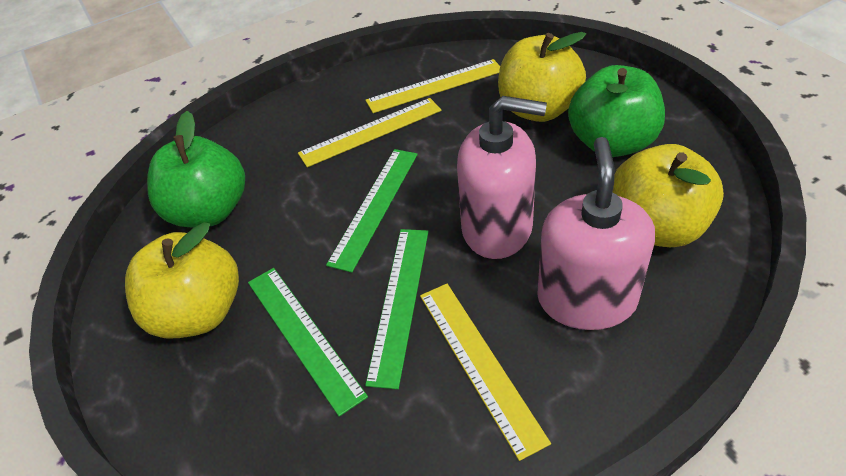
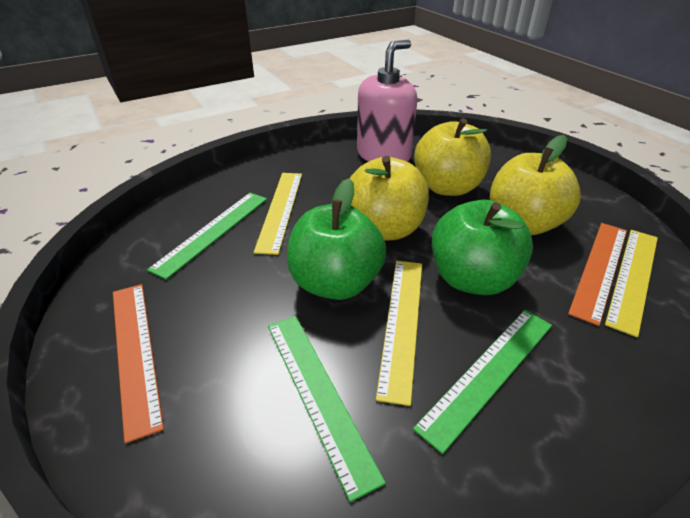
orange ruler: none = 0 -> [113,284,164,444] [568,223,627,326] = 2
pink soap dispenser: [457,96,547,259] [537,137,655,330] = 2 -> [357,40,417,162] = 1

